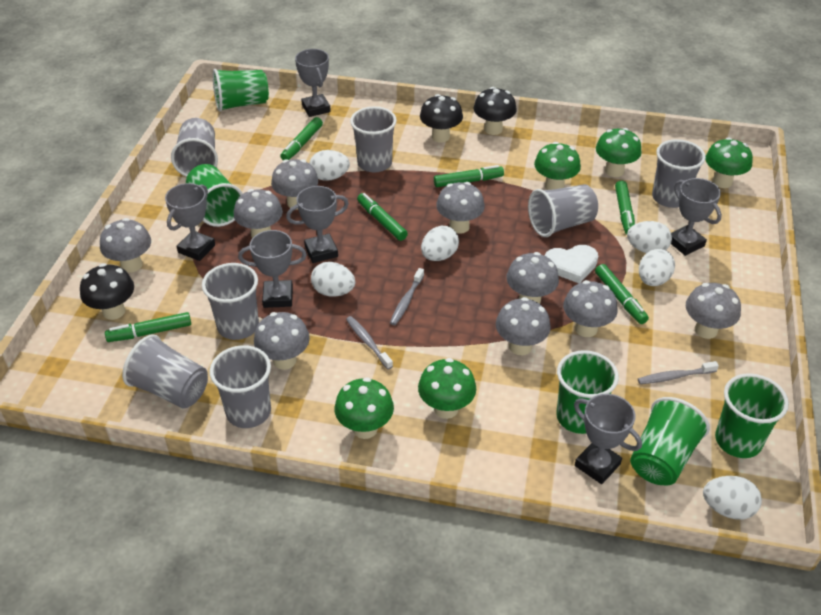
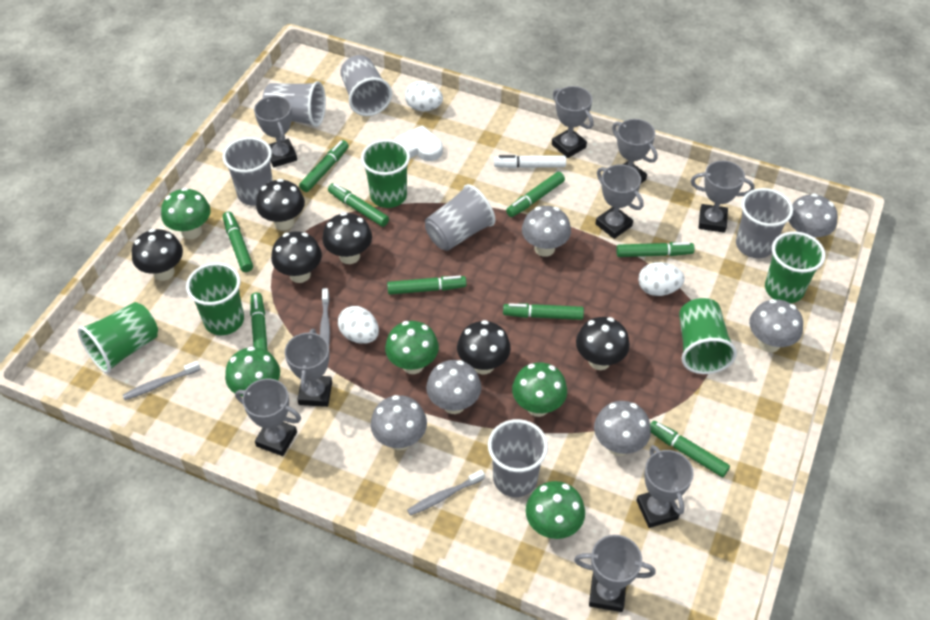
black mushroom: [80,263,134,320] [420,94,463,143] [474,87,517,135] = 3 -> [132,229,183,281] [256,179,305,230] [271,231,322,283] [322,212,372,264] [457,320,511,374] [576,317,630,370] = 6
green marker: [105,312,191,342] [280,117,323,160] [357,193,408,241] [434,165,504,187] [595,264,649,324] [615,180,635,234] = 6 -> [223,212,253,272] [250,292,268,351] [299,140,349,192] [328,183,389,227] [387,276,466,295] [503,303,584,320] [506,172,565,217] [616,242,695,257] [650,421,730,477] = 9
grey cup: [122,334,208,409] [171,118,218,177] [202,263,259,340] [210,345,271,428] [350,106,397,172] [528,184,598,237] [652,139,706,208] = 7 -> [222,137,273,206] [262,81,326,127] [340,55,392,116] [425,184,495,251] [488,419,548,497] [736,188,793,258] = 6
grey mushroom: [100,218,151,273] [234,189,283,238] [254,312,310,370] [271,159,318,210] [436,182,485,234] [496,297,551,355] [507,252,559,304] [563,280,618,337] [686,283,741,339] = 9 -> [371,395,427,450] [426,360,482,414] [522,206,571,257] [594,401,651,456] [749,299,803,353] [789,193,838,239] = 6
grey trophy: [165,183,215,261] [238,230,307,308] [286,186,349,263] [295,49,331,117] [574,394,642,484] [671,178,722,256] = 6 -> [235,378,301,456] [254,96,297,167] [285,329,332,407] [552,86,594,158] [574,535,656,612] [595,164,643,239] [612,119,658,183] [636,445,694,528] [691,161,755,233] = 9
white egg: [309,150,350,181] [311,262,355,296] [421,226,459,261] [627,221,672,253] [639,249,675,286] [703,476,762,519] = 6 -> [338,306,379,344] [405,81,443,111] [638,262,685,296] = 3
white marker: none = 0 -> [494,155,566,168] = 1

